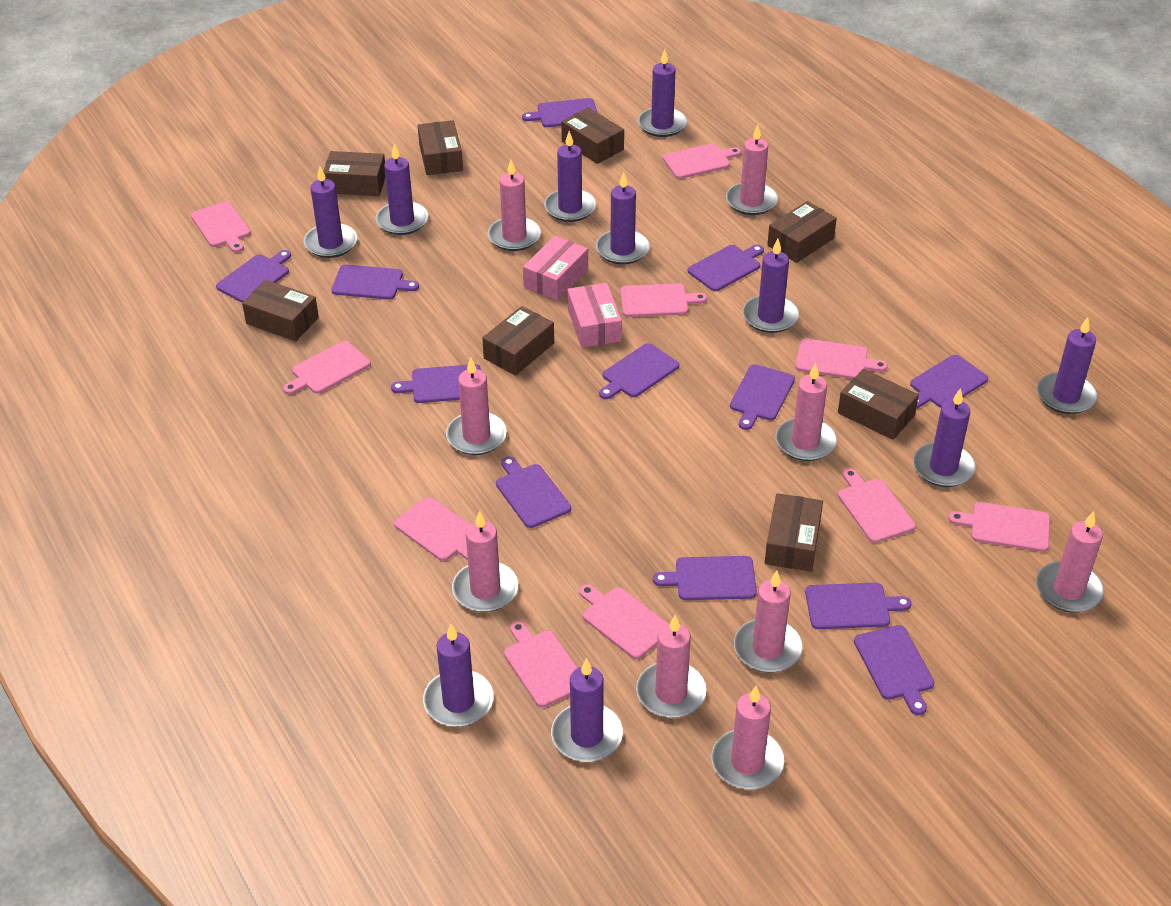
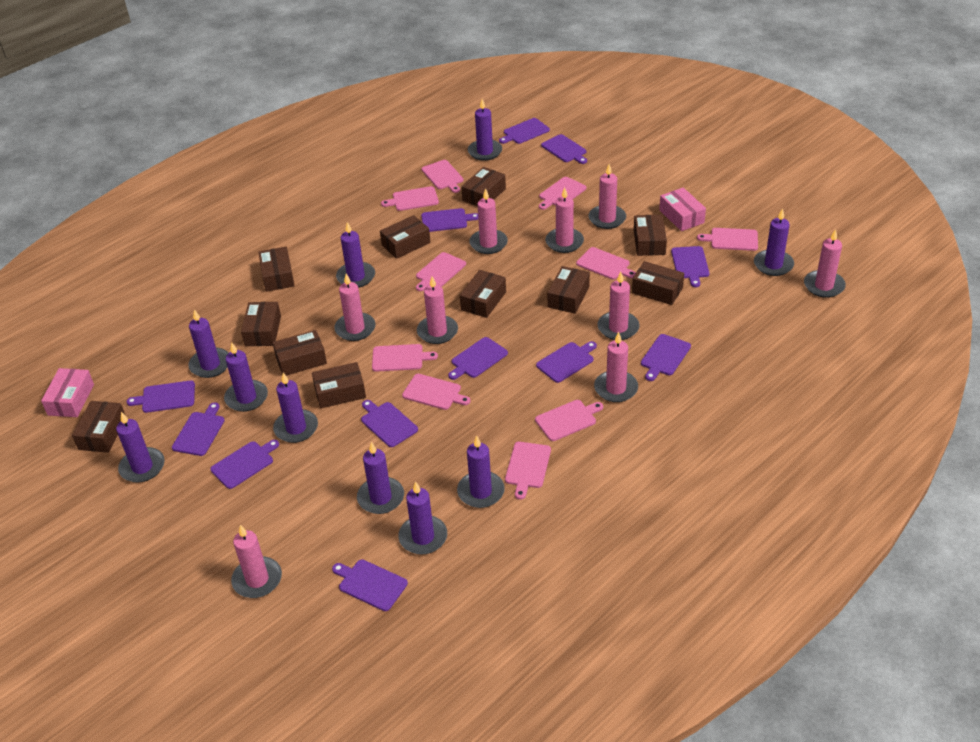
brown box: [242,280,319,341] [323,151,385,196] [418,120,463,175] [482,306,554,376] [561,108,624,164] [765,493,823,572] [767,201,837,263] [838,369,919,440] = 8 -> [72,401,126,453] [241,302,281,346] [258,247,295,292] [272,330,327,376] [312,362,366,408] [380,215,430,259] [460,270,506,318] [461,167,506,206] [547,266,590,314] [632,261,684,305] [634,215,667,256] = 11

